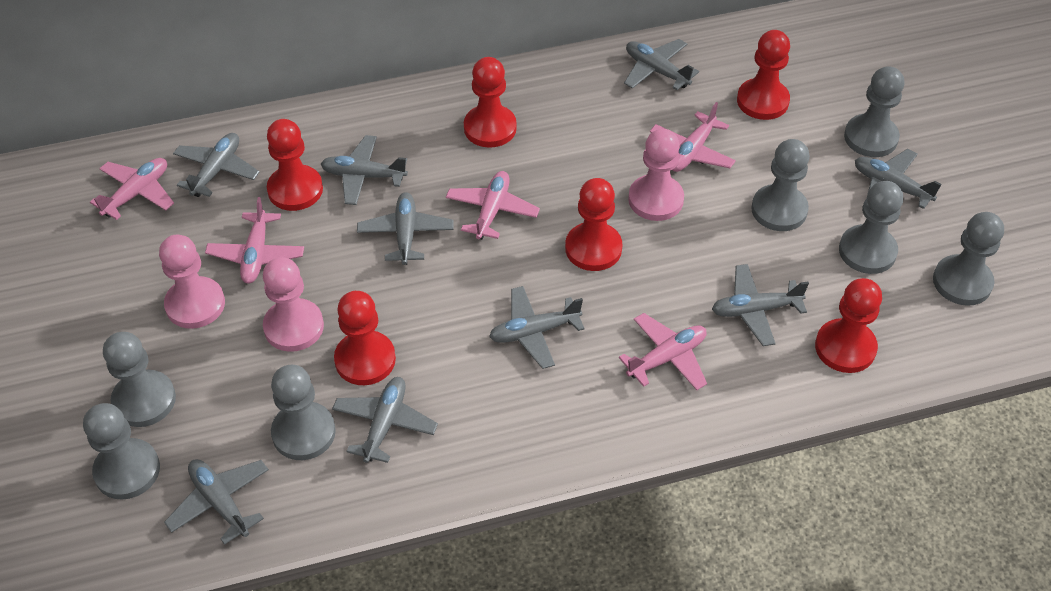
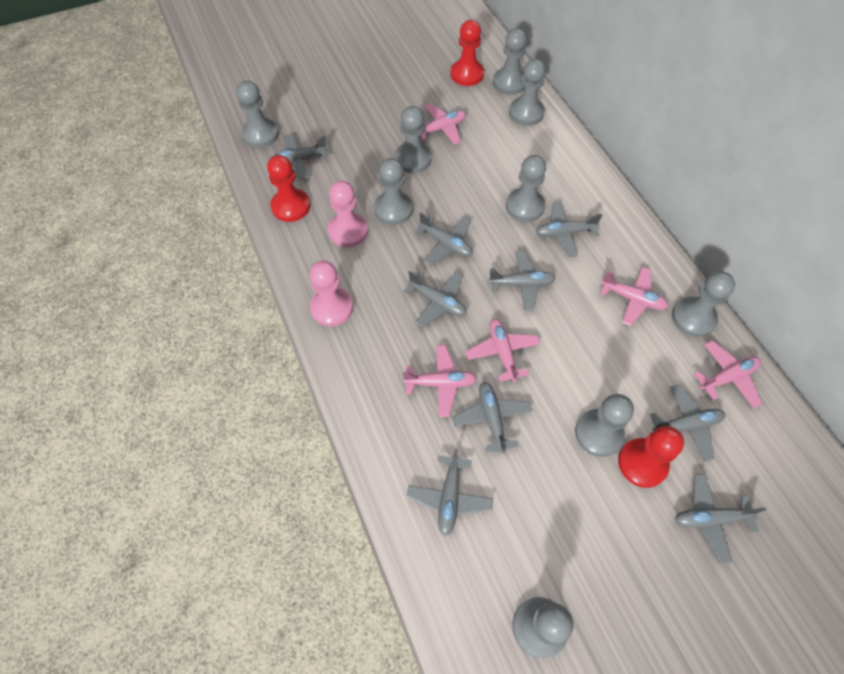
grey pawn: [83,403,160,500] [103,332,176,427] [271,365,336,460] [751,139,810,231] [839,181,903,274] [844,66,905,157] [933,212,1004,306] = 7 -> [237,81,279,148] [374,158,413,225] [395,106,431,173] [493,28,527,95] [506,155,546,222] [509,59,546,126] [513,597,573,658] [575,394,634,457] [672,271,735,337] = 9
pink pawn: [159,235,225,329] [263,257,324,352] [628,129,684,221] = 3 -> [310,261,353,326] [328,180,368,247] = 2
red pawn: [267,119,323,211] [334,291,396,385] [464,57,517,148] [565,178,622,271] [737,30,790,120] [815,278,882,373] = 6 -> [267,155,310,222] [450,20,484,86] [618,426,684,488] = 3

